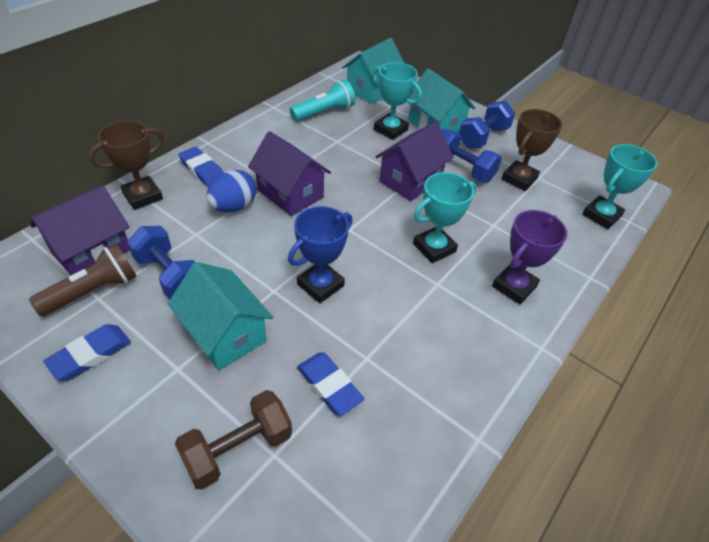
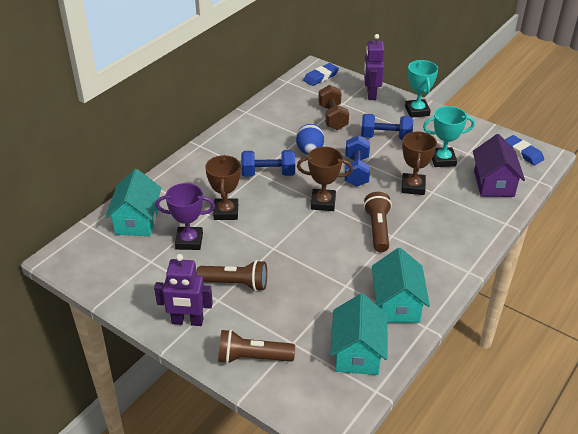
blue eraser: [43,324,131,380] [178,147,224,187] [297,352,364,416] = 3 -> [303,63,339,86] [505,135,544,165] = 2
blue trophy: [288,206,353,303] = 1 -> none = 0
brown flashlight: [29,243,136,316] = 1 -> [196,260,267,291] [218,329,295,364] [363,192,392,252] = 3
brown trophy: [89,120,164,210] [501,109,563,191] = 2 -> [205,155,241,220] [297,147,353,211] [401,131,437,195] = 3
purple house: [31,185,130,275] [248,131,331,216] [375,122,454,201] = 3 -> [473,134,525,197] = 1
purple robot: none = 0 -> [154,254,213,326] [364,34,384,100] = 2
turquoise flashlight: [290,79,355,122] = 1 -> none = 0
turquoise trophy: [372,62,422,140] [413,172,476,263] [582,144,658,229] = 3 -> [405,60,438,118] [423,106,475,167] = 2

